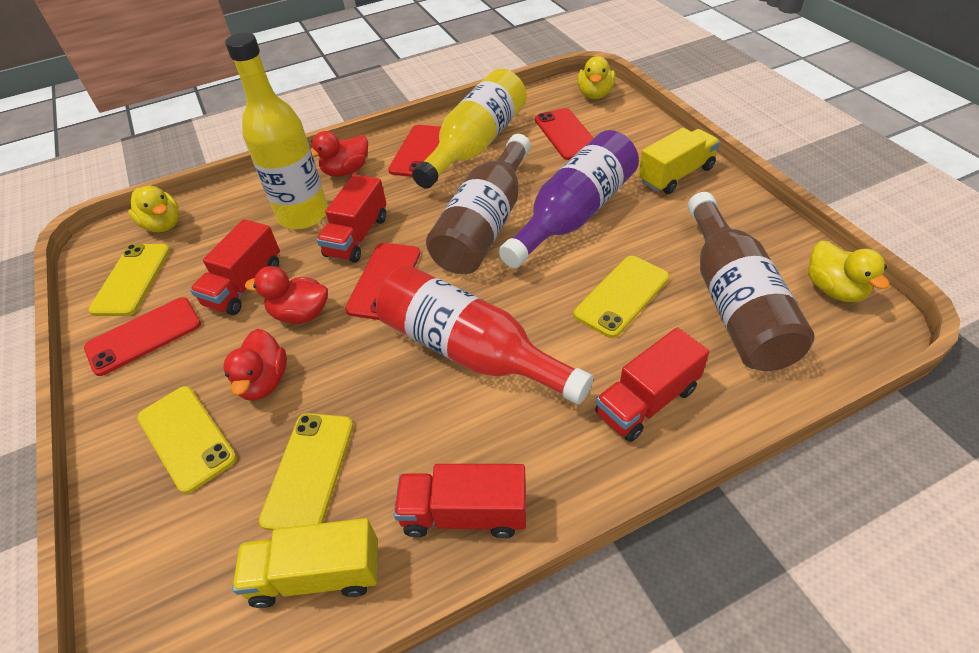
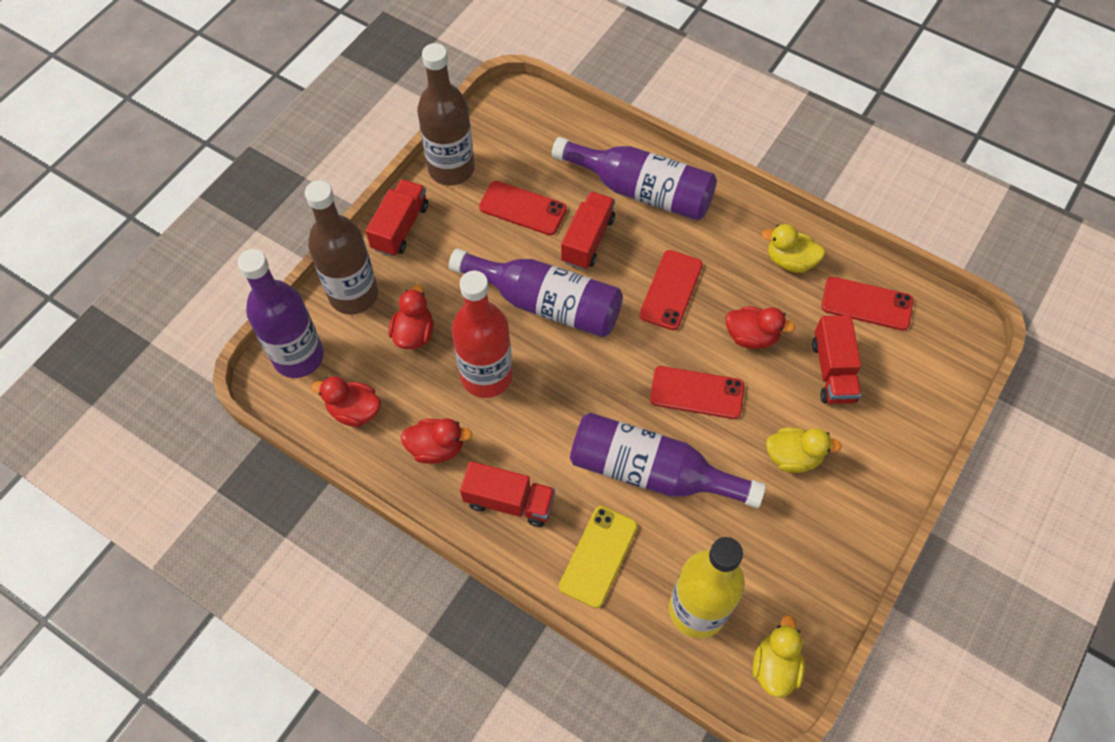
purple bottle: [499,130,639,268] = 1 -> [238,249,324,378] [449,248,623,337] [552,137,717,221] [570,413,766,508] = 4
red duck: [223,329,287,401] [245,266,328,324] [311,131,368,177] = 3 -> [311,376,381,427] [389,284,434,349] [401,418,473,464] [726,306,795,349] = 4
yellow bottle: [225,33,328,229] [412,69,527,189] = 2 -> [669,537,745,638] = 1
yellow phone: [88,244,170,316] [137,386,237,494] [259,413,354,531] [574,256,669,338] = 4 -> [559,506,638,608] = 1
yellow truck: [232,518,378,608] [639,128,720,194] = 2 -> none = 0

